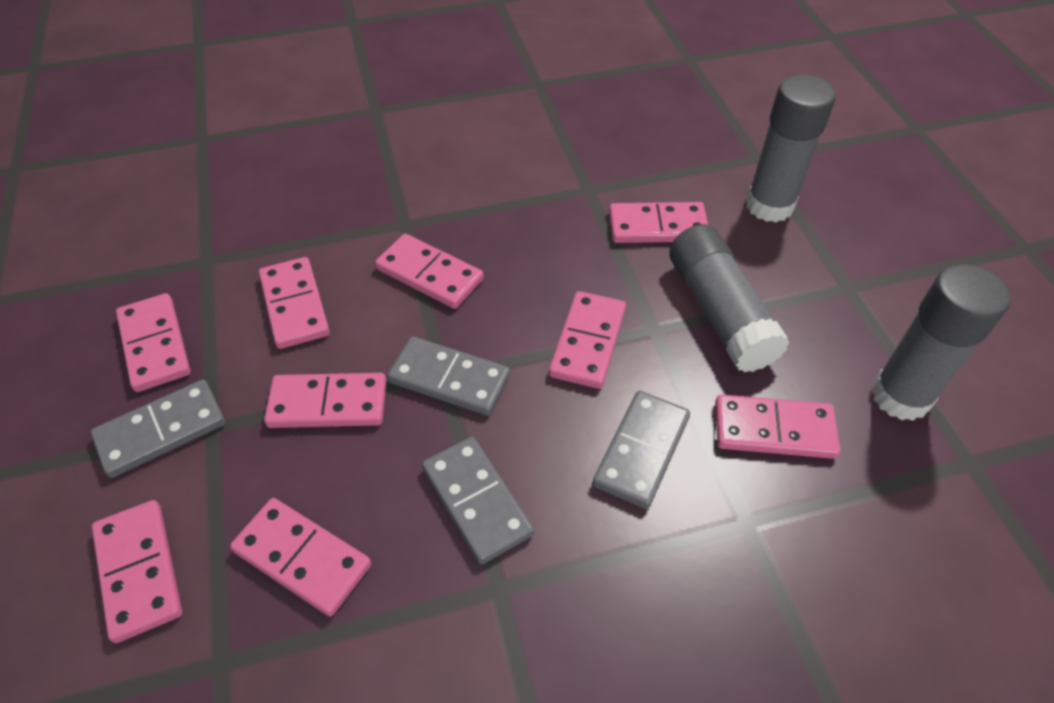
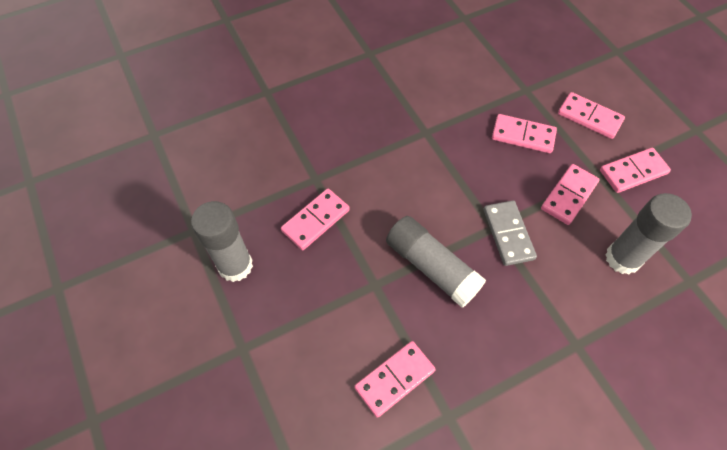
grey domino: [91,380,225,478] [387,337,510,416] [422,437,534,565] [592,391,690,509] = 4 -> [484,200,537,266] = 1
pink domino: [92,500,182,643] [116,293,191,392] [230,498,371,616] [259,257,330,349] [264,373,387,428] [375,234,484,309] [549,291,626,389] [609,202,708,243] [715,394,840,459] = 9 -> [281,189,350,250] [354,341,436,418] [492,114,557,153] [541,164,600,225] [558,92,625,139] [600,148,671,193] = 6

